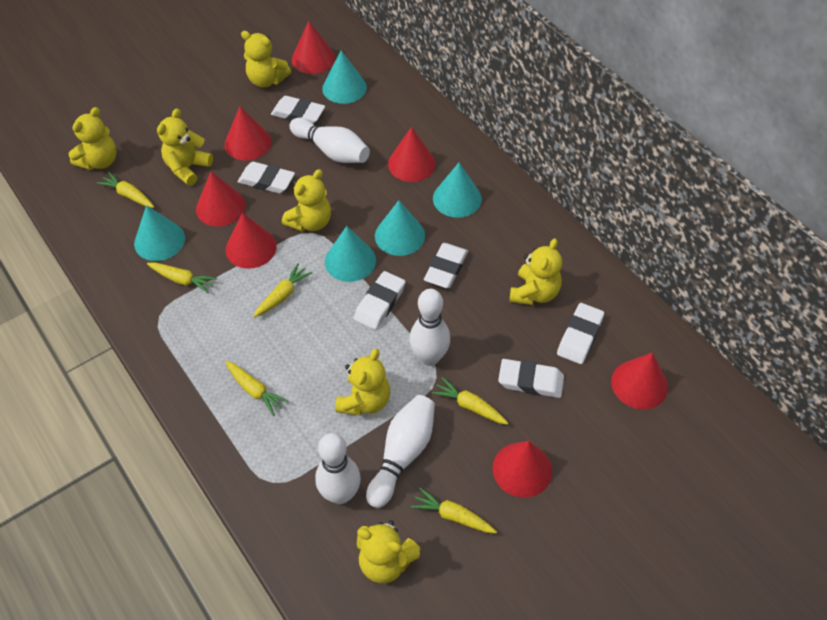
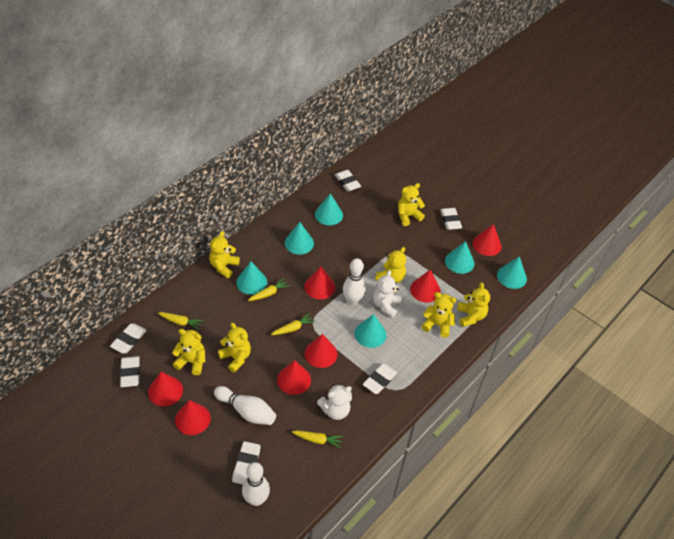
turquoise cone: [134,205,185,261] [322,50,367,104] [325,226,376,282] [375,200,425,256] [433,163,482,218] = 5 -> [236,261,267,295] [285,222,314,255] [315,193,343,225] [355,314,387,348] [445,241,474,274] [497,256,527,289] = 6
white bowling pin: [290,118,370,163] [315,433,361,504] [366,395,435,508] [409,289,450,366] = 4 -> [214,386,276,425] [242,462,270,506] [343,258,365,305] = 3
white teddy bear: none = 0 -> [317,384,352,420] [373,270,402,318] = 2
yellow carrot: [97,172,154,208] [147,262,217,293] [226,361,289,416] [253,263,313,318] [411,488,497,533] [432,377,508,425] = 6 -> [158,312,203,330] [248,278,290,301] [271,313,315,335] [292,430,343,448] = 4

